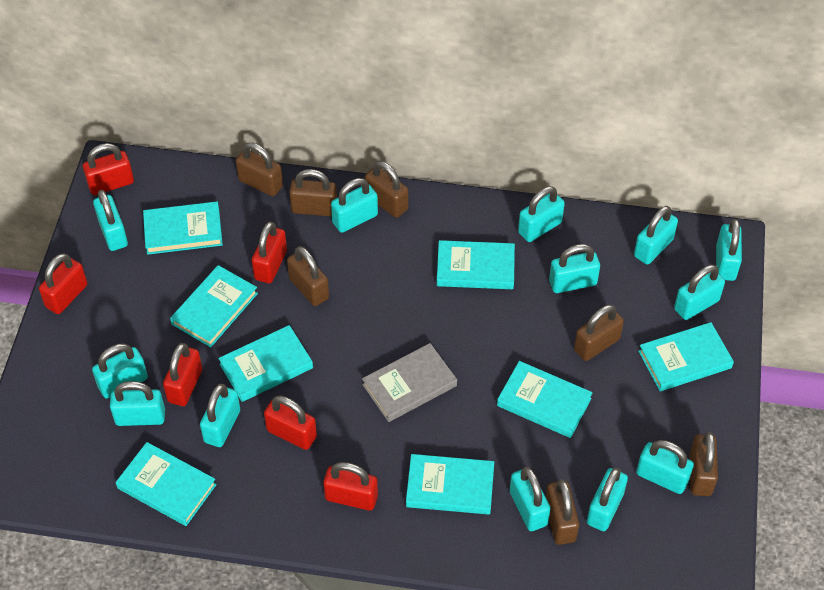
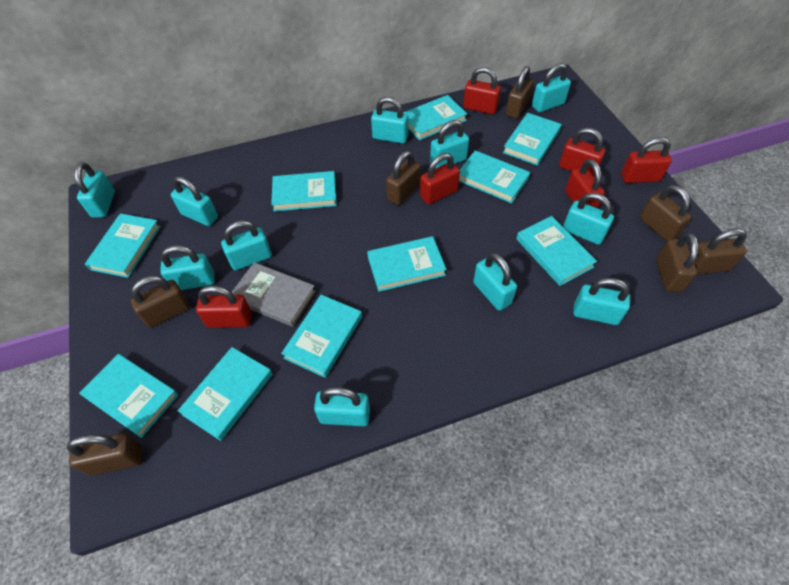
turquoise book: [116,442,217,526] [143,201,223,255] [170,265,258,347] [218,325,313,402] [406,454,494,515] [437,240,515,289] [497,361,593,438] [638,322,734,391] = 8 -> [79,354,179,438] [85,214,161,278] [178,347,273,441] [271,171,337,211] [281,295,362,378] [367,236,447,292] [403,95,467,140] [459,150,530,203] [503,113,561,166] [516,216,597,286] = 10
turquoise padlock: [92,344,148,399] [93,190,128,251] [110,381,165,426] [200,384,240,447] [331,178,378,233] [509,467,550,531] [518,186,565,242] [549,244,600,293] [587,467,628,531] [634,206,678,265] [636,440,694,494] [674,265,725,320] [716,219,742,281] = 13 -> [74,162,115,218] [160,245,214,290] [171,176,218,226] [221,220,272,270] [314,387,370,426] [371,97,408,144] [430,120,469,169] [473,253,517,311] [532,63,571,112] [563,193,614,245] [573,278,630,325] = 11

